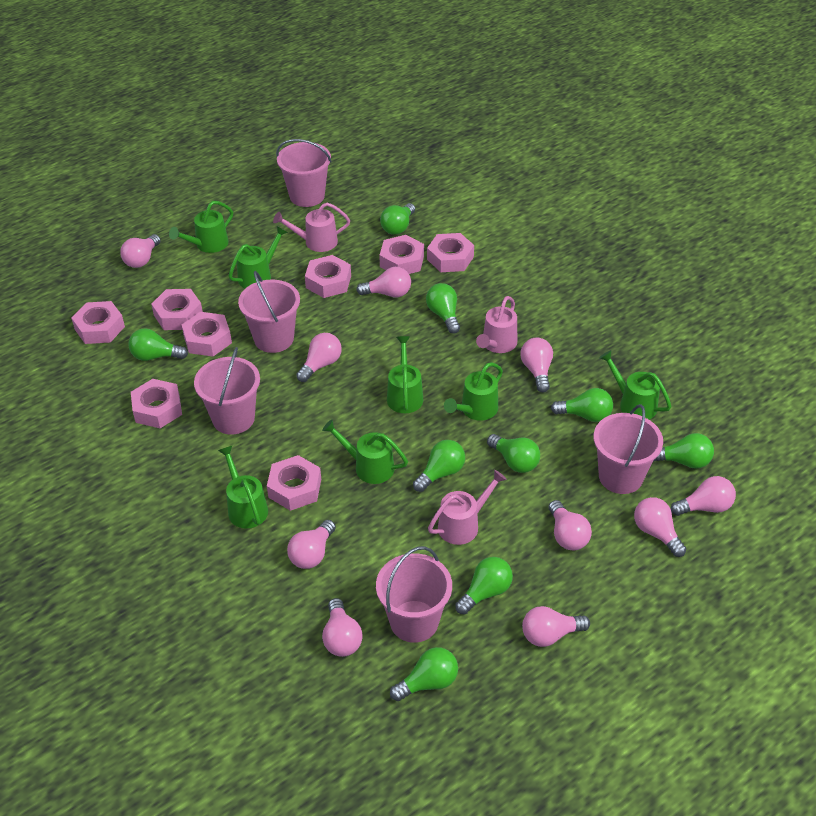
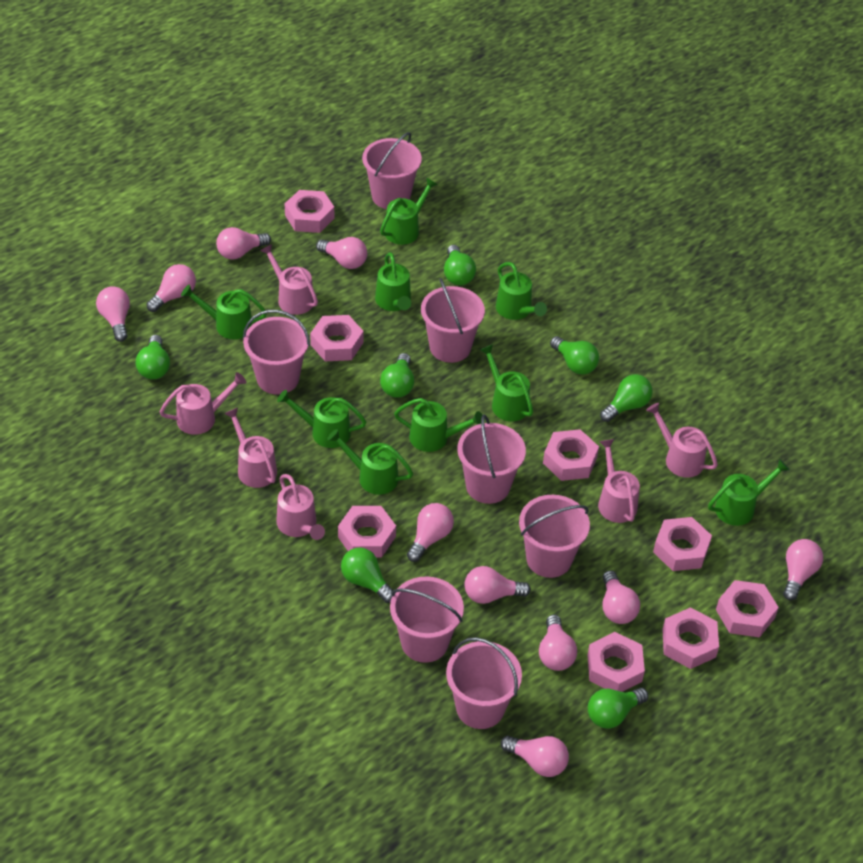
green light bulb: [128,328,188,361] [380,203,415,235] [390,647,458,701] [413,440,465,492] [426,283,460,334] [455,557,513,614] [487,434,540,473] [551,388,613,422] [653,433,714,469] = 9 -> [136,335,170,379] [341,547,393,603] [380,353,414,398] [444,245,476,285] [550,336,599,375] [588,688,648,728] [600,374,652,422] = 7
green watering can: [169,201,233,253] [218,446,268,529] [229,226,288,289] [322,420,408,484] [387,336,423,413] [444,362,503,421] [599,350,671,419] = 7 -> [181,284,267,339] [277,390,366,448] [327,429,413,495] [375,252,411,311] [380,177,438,245] [394,398,482,452] [480,344,533,421] [496,262,547,320] [708,459,790,526] = 9
pink bucket: [194,347,260,434] [238,271,300,353] [276,139,332,207] [376,546,452,643] [593,404,663,494] = 5 -> [243,310,310,395] [362,132,422,209] [390,576,464,663] [421,278,485,363] [446,637,522,729] [457,414,526,504] [519,495,590,578] = 7
pink watering can: [273,203,350,252] [428,470,507,545] [476,296,517,353] = 3 -> [159,372,246,435] [224,408,277,488] [260,244,318,315] [276,474,325,540] [598,439,640,523] [646,403,718,478] = 6

